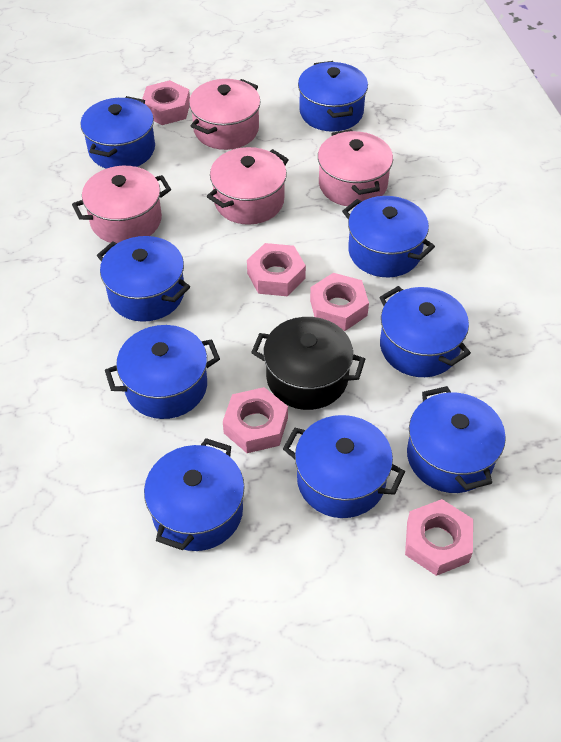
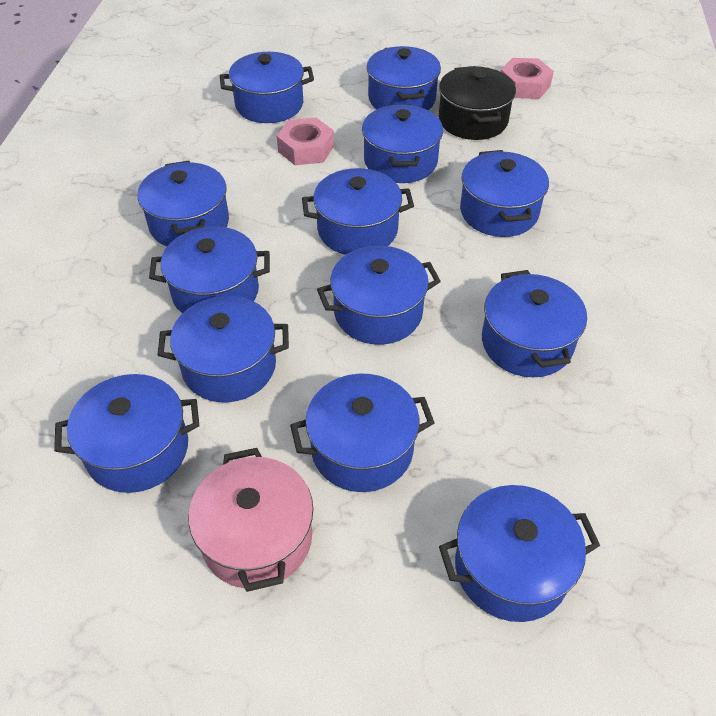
blue pot: [81,96,155,169] [97,236,190,322] [105,325,220,419] [144,438,245,551] [283,415,405,518] [298,61,368,132] [342,196,435,277] [379,286,471,377] [407,386,506,493] = 9 -> [54,374,200,493] [137,161,229,246] [149,226,270,313] [157,296,289,402] [220,52,314,123] [290,374,434,492] [302,168,414,255] [317,246,441,345] [362,104,443,183] [367,46,441,110] [439,485,600,622] [460,150,549,237] [482,270,587,377] = 13
pink nut: [142,80,190,125] [223,387,288,453] [247,243,306,296] [310,273,369,331] [405,499,473,576] = 5 -> [277,118,334,165] [501,58,554,99] = 2
pink pot: [72,166,171,243] [189,79,261,150] [207,147,289,225] [318,129,393,207] = 4 -> [189,448,313,592] = 1

